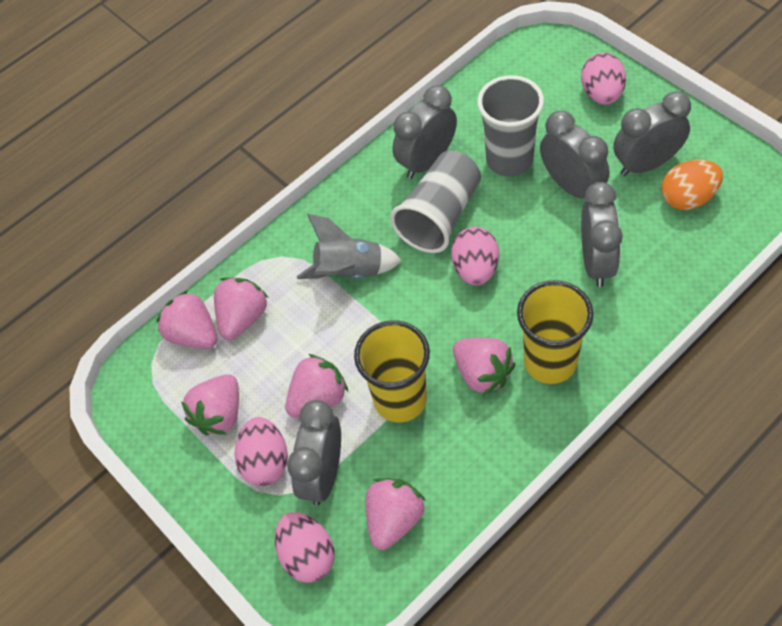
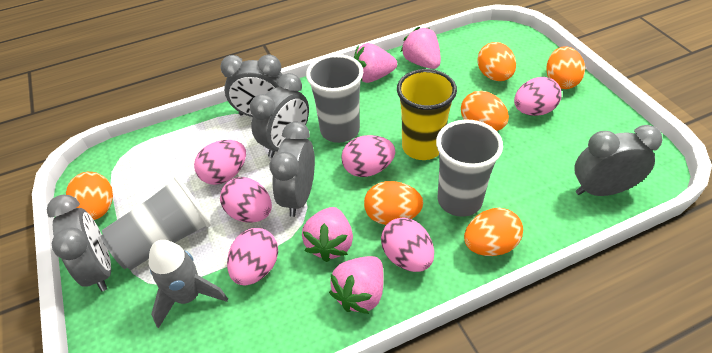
grey cup: [390,151,481,253] [477,75,544,176] = 2 -> [101,176,211,270] [306,54,363,143] [436,120,503,217] = 3
orange egg: [661,159,723,210] = 1 -> [66,172,113,220] [364,181,423,225] [461,91,509,131] [464,208,523,256] [477,42,516,81] [546,46,585,89] = 6
pink egg: [235,417,288,486] [275,512,335,583] [451,227,499,285] [581,53,626,104] = 4 -> [194,140,246,185] [220,177,272,223] [227,228,278,285] [341,135,395,177] [381,217,434,272] [514,77,562,116] = 6
pink strawberry: [156,290,217,349] [181,374,239,435] [214,277,268,340] [285,354,348,418] [366,478,426,550] [453,338,516,396] = 6 -> [302,207,353,262] [329,256,384,314] [354,43,397,83] [401,27,441,69] = 4
yellow cup: [354,320,430,423] [517,280,593,384] = 2 -> [397,69,457,160] = 1

